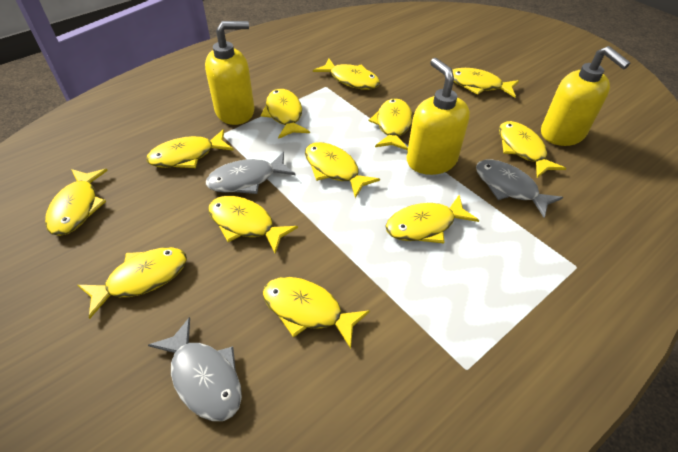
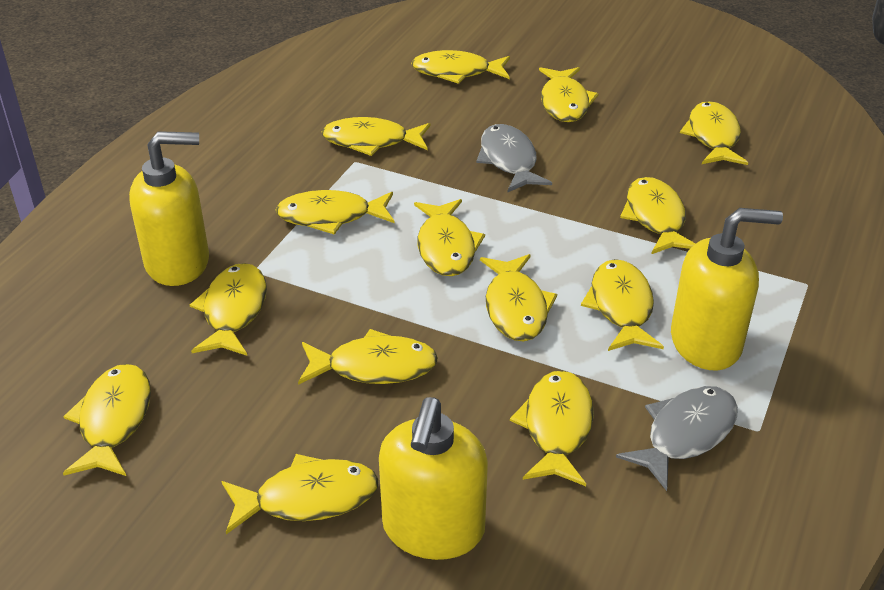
grey fish: [148,317,242,421] [206,152,295,194] [476,159,563,218] = 3 -> [476,124,552,193] [616,386,738,491] = 2
yellow fish: [45,169,108,236] [78,247,187,319] [146,129,234,168] [208,196,298,254] [261,89,310,139] [263,277,370,349] [305,142,380,198] [313,58,380,90] [368,98,413,150] [386,195,479,243] [452,68,519,98] [499,121,567,178] = 12 -> [63,364,151,476] [190,263,267,356] [222,454,379,534] [276,190,394,235] [298,329,438,385] [322,117,431,156] [411,50,510,84] [414,199,485,276] [480,254,557,341] [510,371,594,486] [539,67,598,122] [581,259,664,351] [620,177,696,254] [680,101,748,165] = 14

